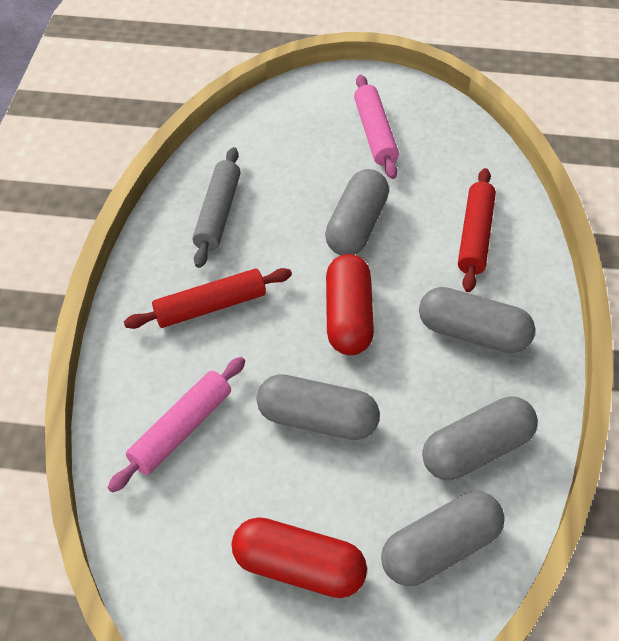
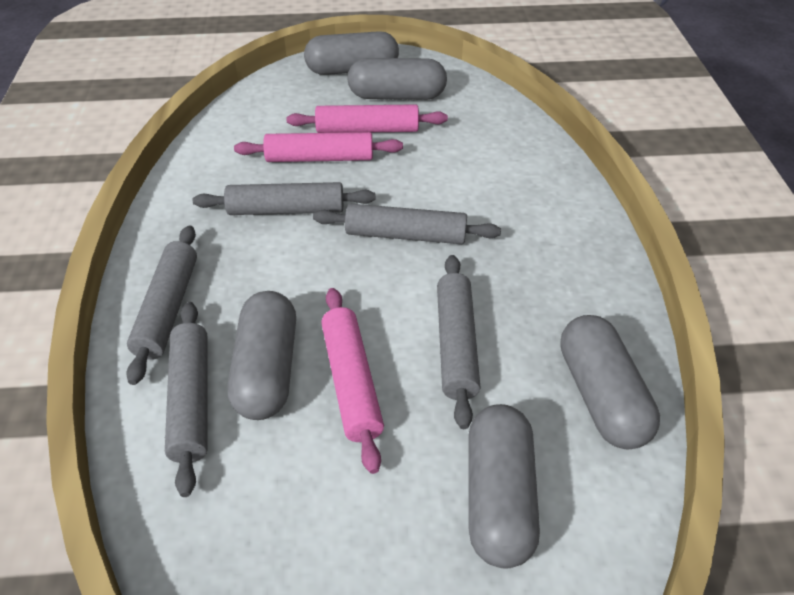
grey rolling pin: [192,147,240,268] = 1 -> [126,225,197,385] [165,302,207,497] [193,182,376,215] [313,204,501,244] [437,255,481,429] = 5
pink rolling pin: [108,357,245,493] [354,74,399,179] = 2 -> [234,132,403,162] [286,104,448,133] [321,288,384,474] = 3
red capsule: [231,517,367,598] [326,254,374,355] = 2 -> none = 0
red rolling pin: [124,268,292,329] [458,168,496,292] = 2 -> none = 0

